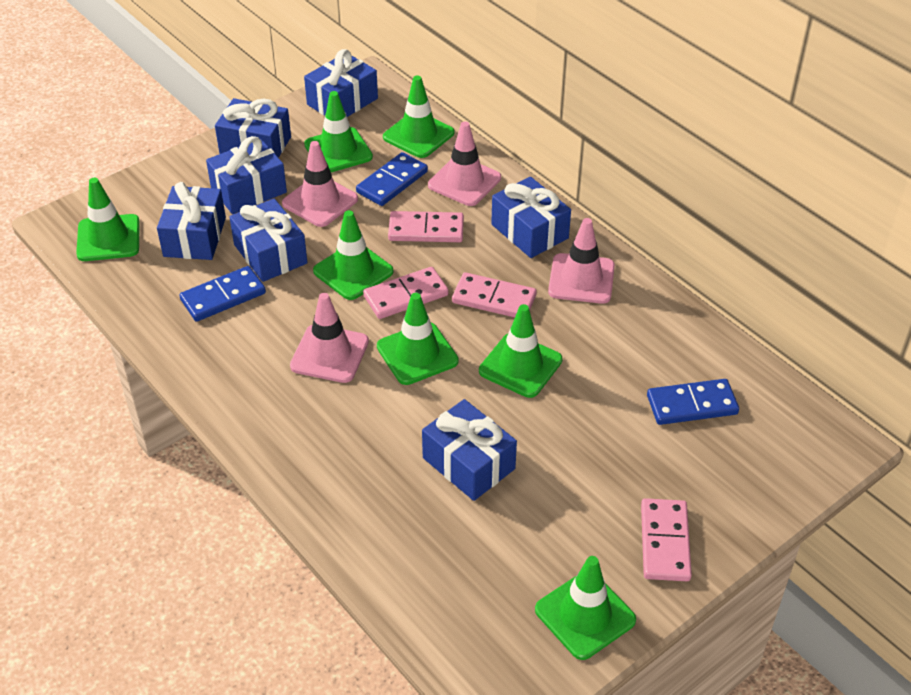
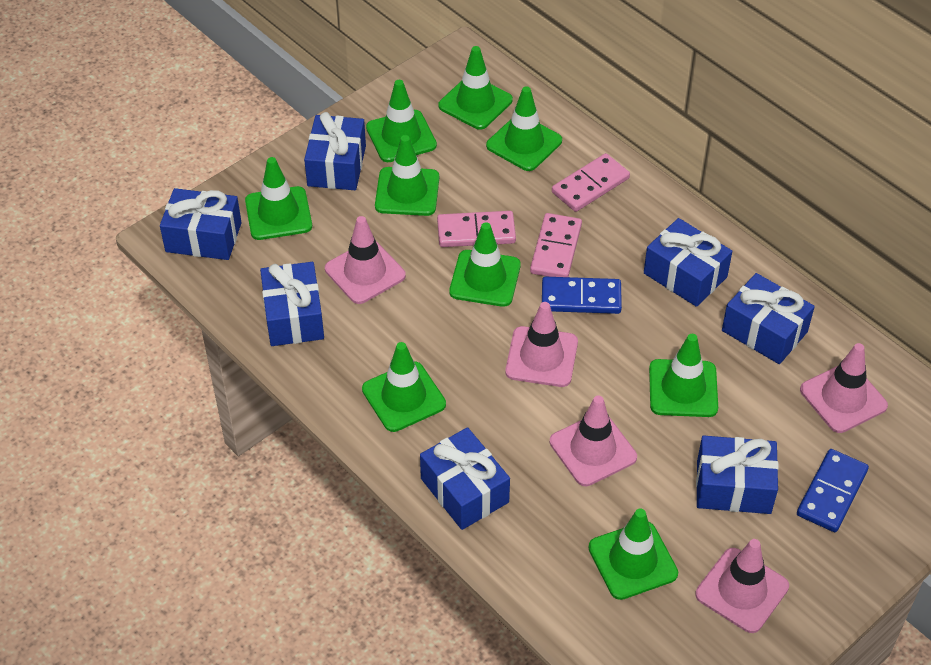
blue domino: [179,266,266,322] [356,152,428,206] [647,379,739,425] = 3 -> [542,277,622,314] [797,449,869,532] = 2
green traffic cone: [76,178,140,261] [304,91,373,172] [313,210,393,300] [377,293,459,385] [383,75,454,158] [479,304,562,398] [535,556,636,660] = 7 -> [245,157,312,240] [362,342,446,432] [366,80,437,162] [375,135,439,216] [438,46,513,130] [449,223,521,307] [486,86,562,171] [588,508,678,600] [649,334,718,417] = 9
pink domino: [363,267,449,319] [388,211,464,242] [452,272,537,317] [641,498,692,581] = 4 -> [437,211,516,247] [530,213,582,277] [552,153,630,212] = 3
pink traffic cone: [282,141,358,227] [290,293,369,383] [428,121,501,206] [548,218,615,304] = 4 -> [325,216,406,304] [505,302,578,387] [550,395,637,486] [695,539,789,633] [800,343,888,433] = 5

